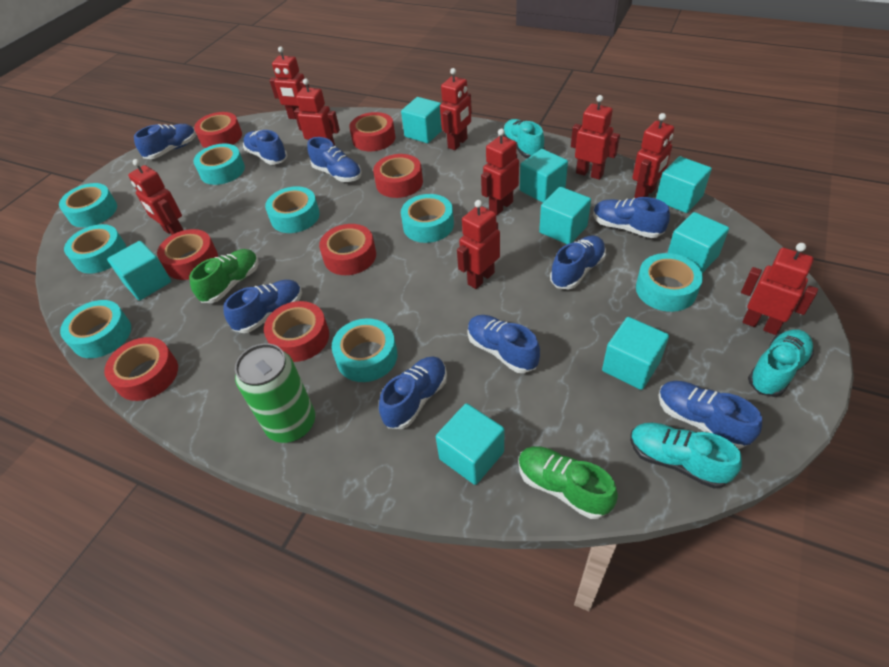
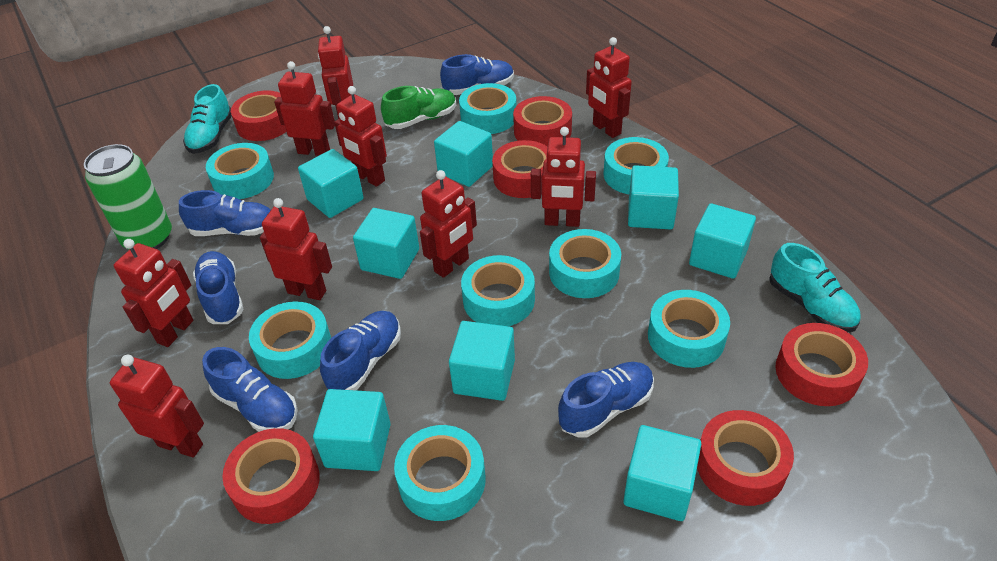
blue shoe: [134,124,196,159] [223,280,302,333] [243,130,287,165] [307,137,362,182] [379,357,447,429] [468,315,540,373] [550,235,606,289] [593,197,670,238] [658,381,762,449] = 9 -> [179,190,271,236] [193,251,244,324] [202,347,298,432] [320,311,401,391] [440,54,514,95] [558,362,654,438] = 6
green shoe: [189,249,258,303] [518,446,618,519] = 2 -> [381,86,456,129] = 1
red tape: [104,337,178,401] [157,229,218,280] [194,112,242,148] [264,301,329,362] [319,224,376,275] [349,112,395,151] [373,154,423,198] = 7 -> [222,428,320,524] [231,90,286,141] [492,140,548,198] [513,96,572,147] [697,410,794,506] [775,323,868,406] = 6
turquoise shoe: [503,119,545,158] [630,423,742,489] [748,329,814,397] = 3 -> [183,84,232,154] [769,243,860,332] = 2

